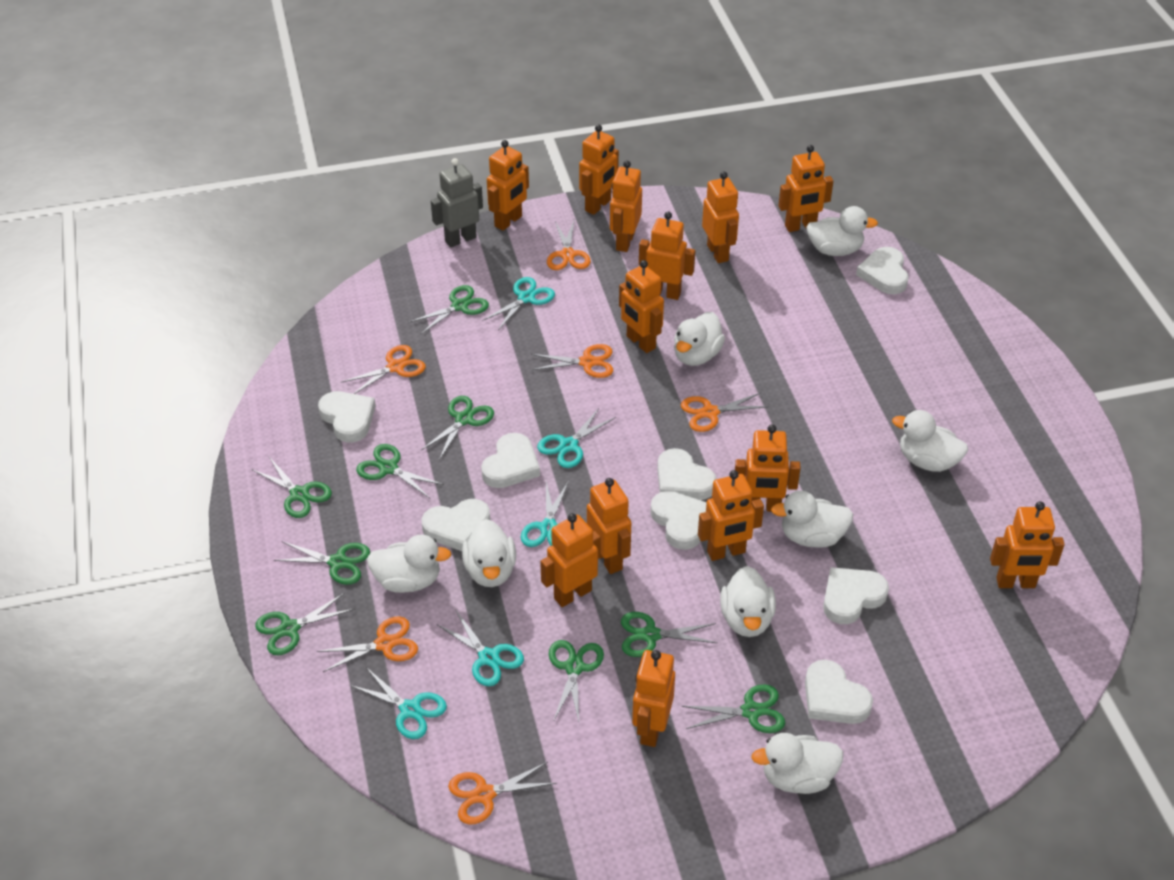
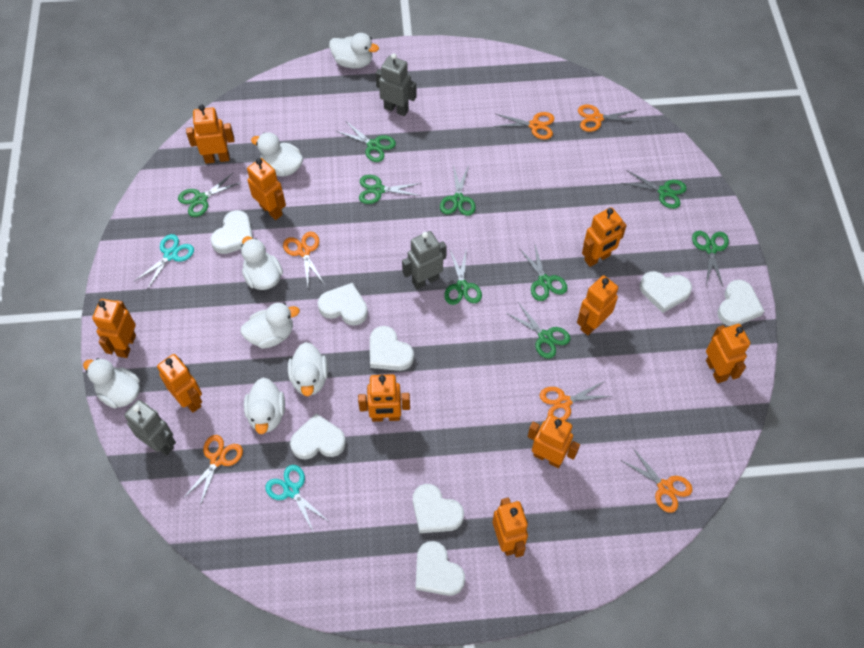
grey robot: [431,158,483,248] = 1 -> [124,400,176,456] [376,53,417,116] [402,231,447,289] = 3
orange robot: [487,140,529,231] [540,513,601,607] [579,124,619,215] [587,478,631,574] [610,161,642,252] [619,260,664,353] [632,650,675,747] [639,212,695,300] [698,470,764,561] [702,172,739,263] [735,424,801,512] [778,145,833,232] [990,501,1065,588] = 13 -> [92,299,136,358] [157,354,202,413] [186,105,234,164] [247,158,286,220] [358,374,410,422] [493,497,528,558] [528,414,580,468] [577,275,618,335] [582,207,627,267] [706,324,750,383] = 10
turquoise scissors: [349,667,447,739] [437,611,524,686] [482,277,555,330] [521,481,569,547] [537,408,616,468] = 5 -> [135,234,194,290] [265,465,328,533] = 2
white duck: [367,535,451,593] [462,519,516,587] [674,312,725,366] [720,566,776,637] [752,733,843,794] [771,491,853,548] [806,206,878,256] [892,410,968,472] = 8 -> [83,358,140,409] [240,303,300,349] [241,236,283,290] [244,378,285,434] [251,132,303,177] [288,342,328,396] [329,33,379,69] = 7

